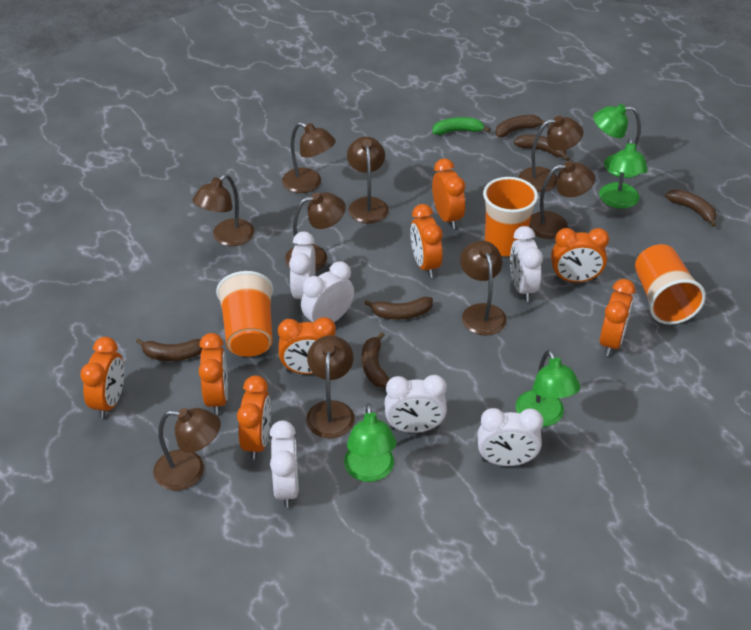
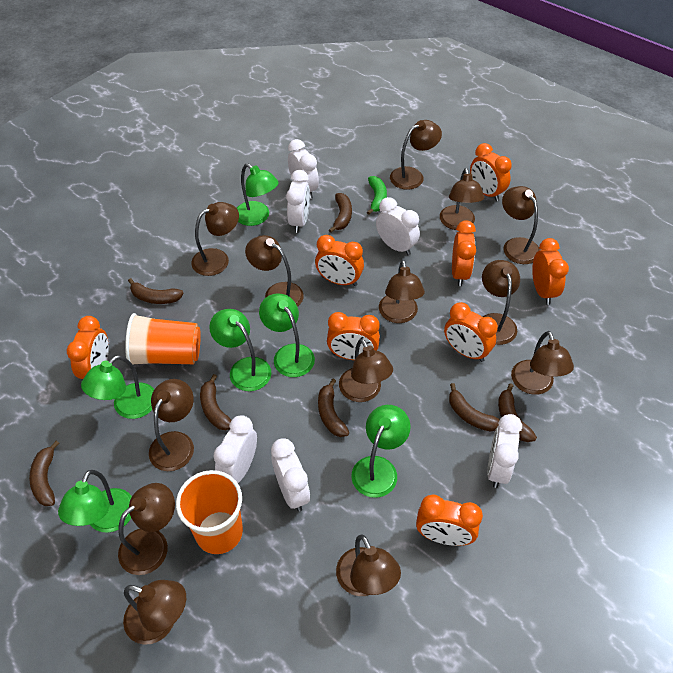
brown banana: [136,338,203,361] [362,332,389,388] [364,297,433,319] [495,115,549,138] [514,135,569,161] [665,189,717,227] = 6 -> [29,441,59,506] [128,278,184,304] [200,374,231,430] [318,379,350,437] [329,193,352,233] [449,383,500,432] [498,383,537,442] = 7
brown lamp: [153,408,221,490] [193,174,254,246] [282,122,336,193] [285,192,346,271] [306,335,355,438] [347,136,389,223] [460,241,507,336] [519,116,583,192] [529,161,595,239] = 9 -> [118,483,175,575] [123,580,186,645] [149,379,194,471] [191,202,239,276] [245,235,304,307] [336,535,401,596] [339,339,393,402] [379,260,425,323] [390,120,442,190] [440,168,484,230] [482,260,520,345] [502,186,540,264] [511,331,574,395] = 13
green lamp: [344,403,396,482] [516,349,581,427] [593,104,641,178] [599,138,648,209] = 4 -> [58,470,132,533] [81,355,154,419] [209,309,271,391] [237,164,279,226] [259,293,315,377] [351,405,410,498] = 6
orange cup: [216,271,273,357] [483,177,538,256] [635,244,706,325] = 3 -> [125,313,201,365] [176,470,243,554] = 2

